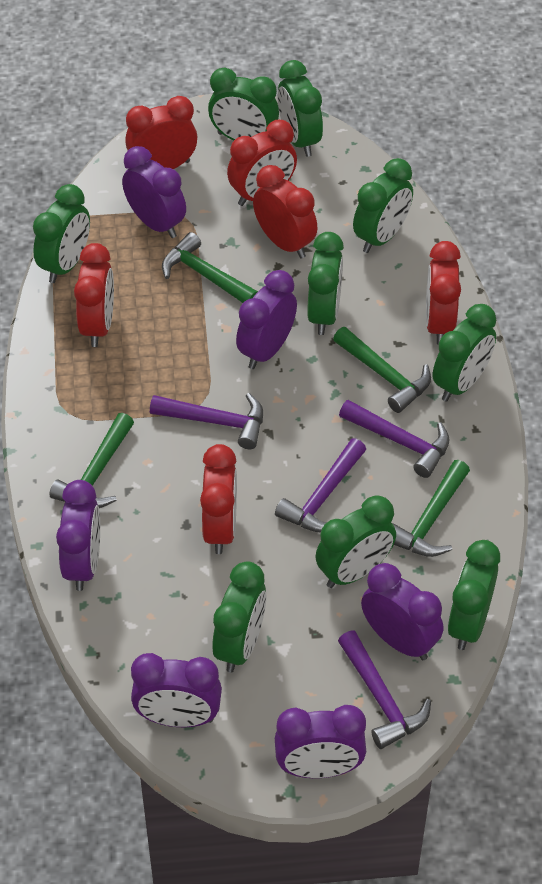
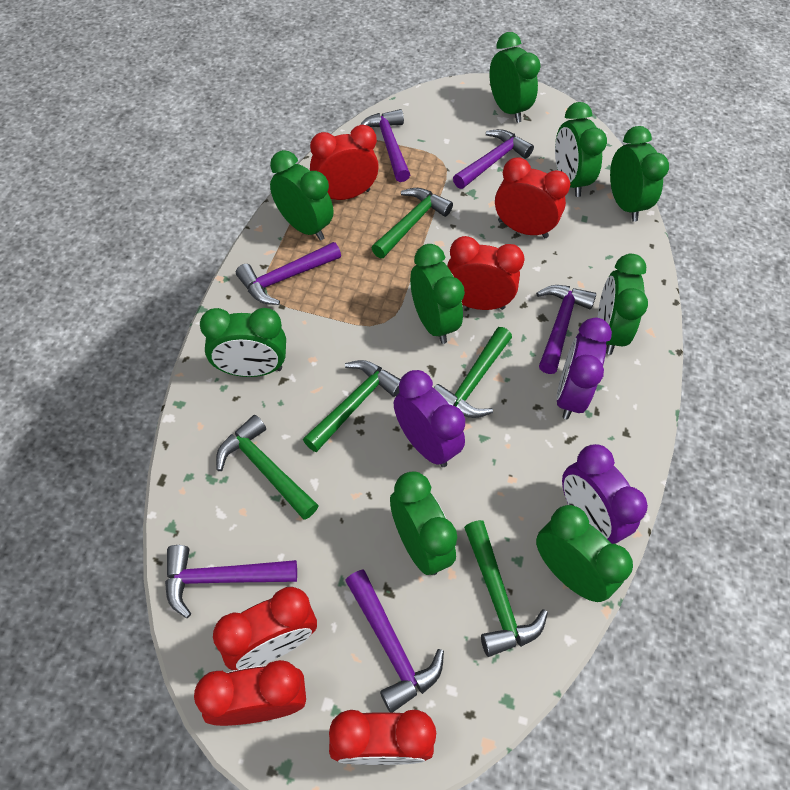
green hammer: [50,413,134,508] [162,232,258,303] [333,327,431,413] [392,460,470,557] = 4 -> [216,415,319,520] [303,360,401,452] [371,188,453,258] [434,327,512,418] [464,520,548,657] = 5
purple clock: [56,480,100,591] [122,146,186,238] [131,653,222,727] [236,270,297,369] [275,705,366,778] [361,563,443,660] = 6 -> [394,370,465,467] [556,318,612,419] [562,444,648,544] = 3
purple hammer: [150,393,263,449] [275,438,366,533] [338,631,431,749] [339,400,450,478] = 4 -> [165,545,297,618] [236,242,341,305] [345,570,444,713] [360,109,410,182] [453,129,534,189] [536,285,596,374] = 6

